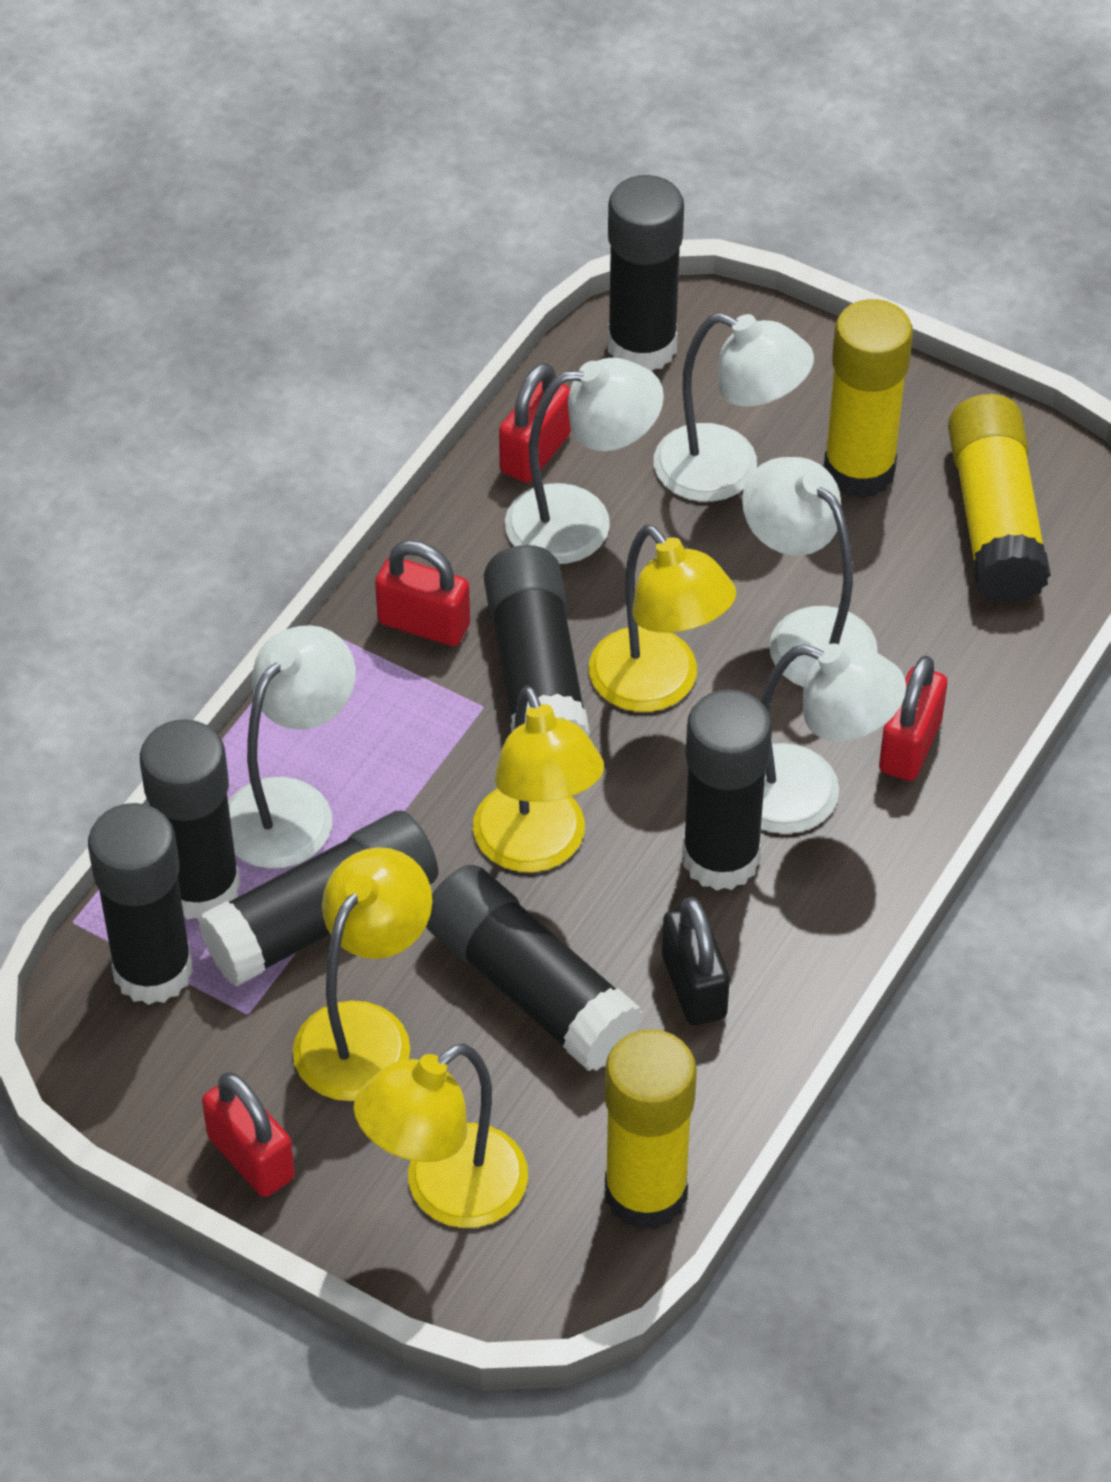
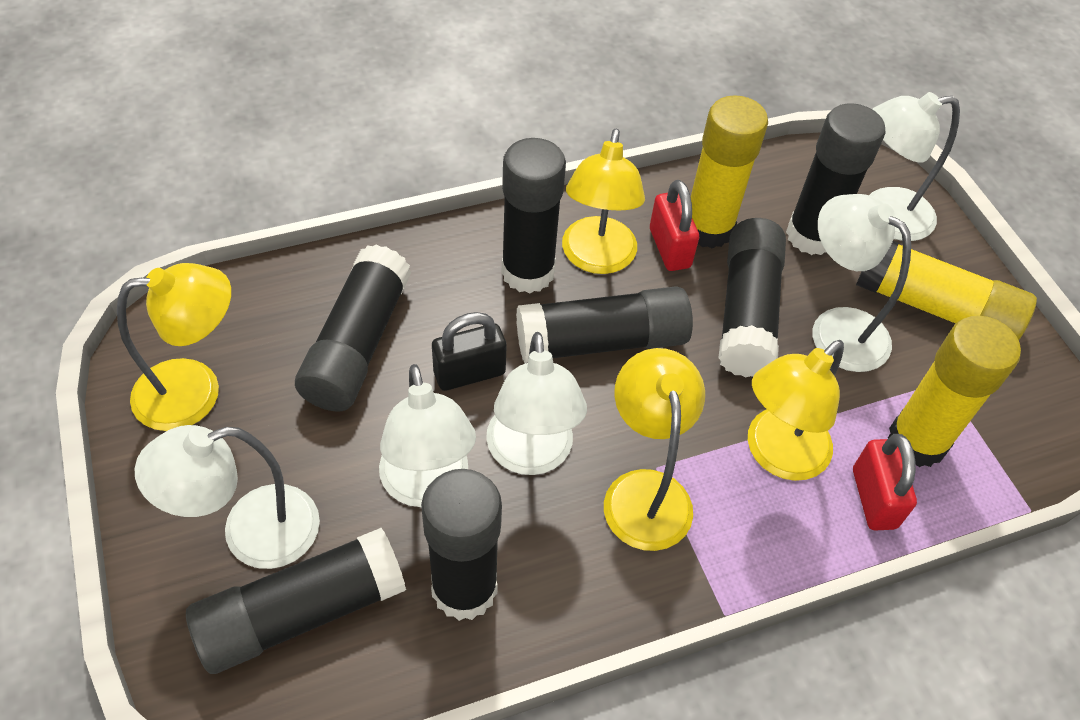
red padlock: [202,1072,295,1197] [375,540,470,646] [499,363,571,483] [879,656,947,781] = 4 -> [650,180,699,271] [853,434,917,530] = 2

